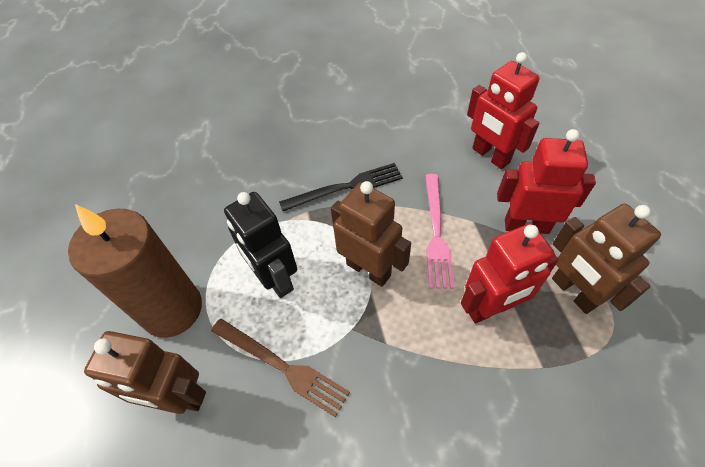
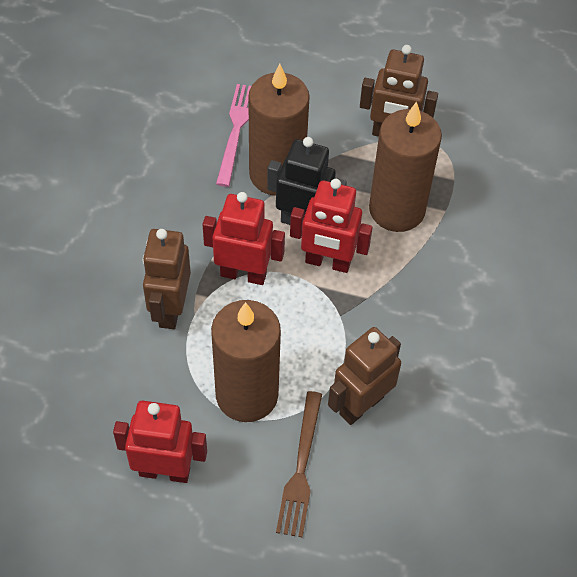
black fork: [279,163,403,211] = 1 -> none = 0
brown candle: [68,204,202,338] = 1 -> [211,300,281,422] [248,64,310,195] [369,101,442,232] = 3

